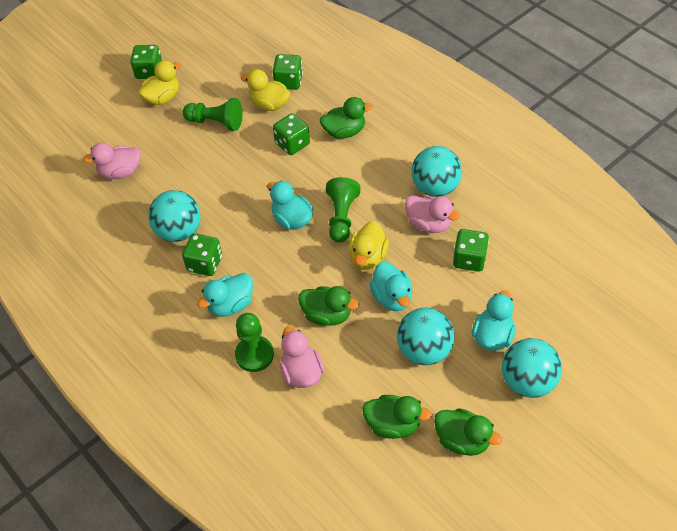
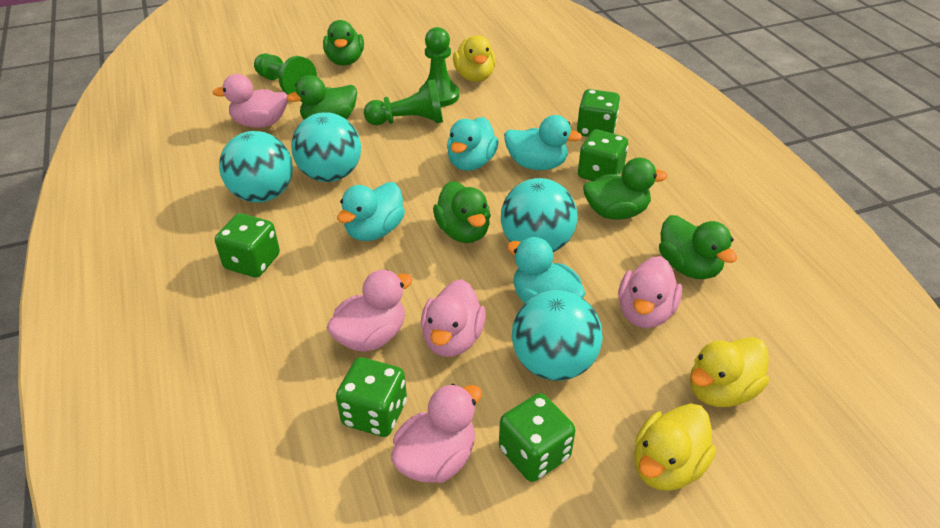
green duck: [298,286,359,326] [320,97,373,139] [362,395,432,439] [434,408,502,456] = 4 -> [287,75,357,120] [323,20,364,66] [433,181,491,243] [583,157,667,219] [659,215,737,279] = 5
pink duck: [83,143,141,179] [280,326,324,388] [405,195,460,233] = 3 -> [213,74,288,128] [327,270,413,352] [391,384,482,483] [421,279,486,357] [618,256,682,328] = 5

